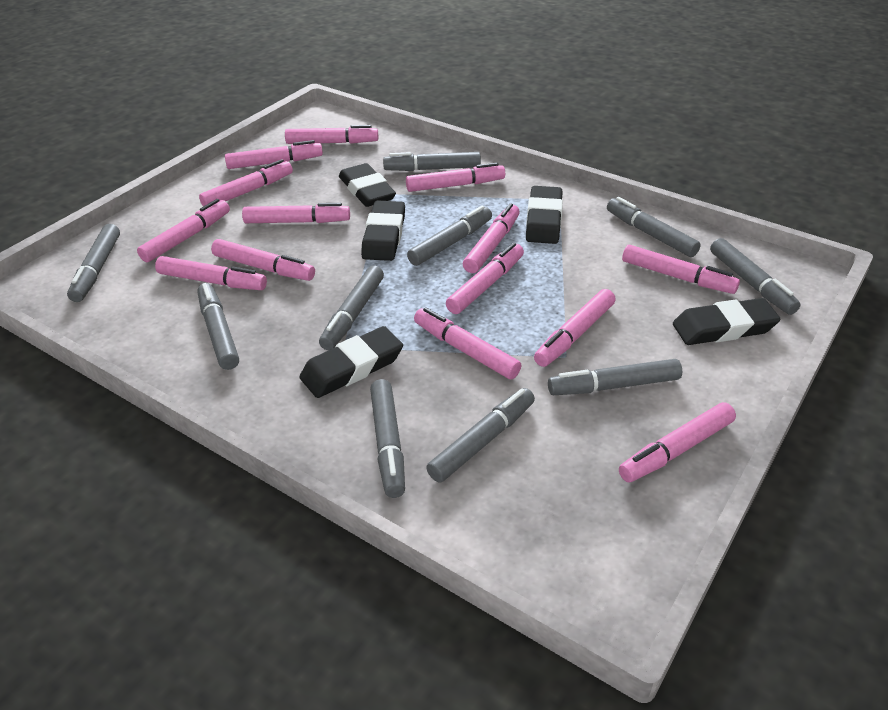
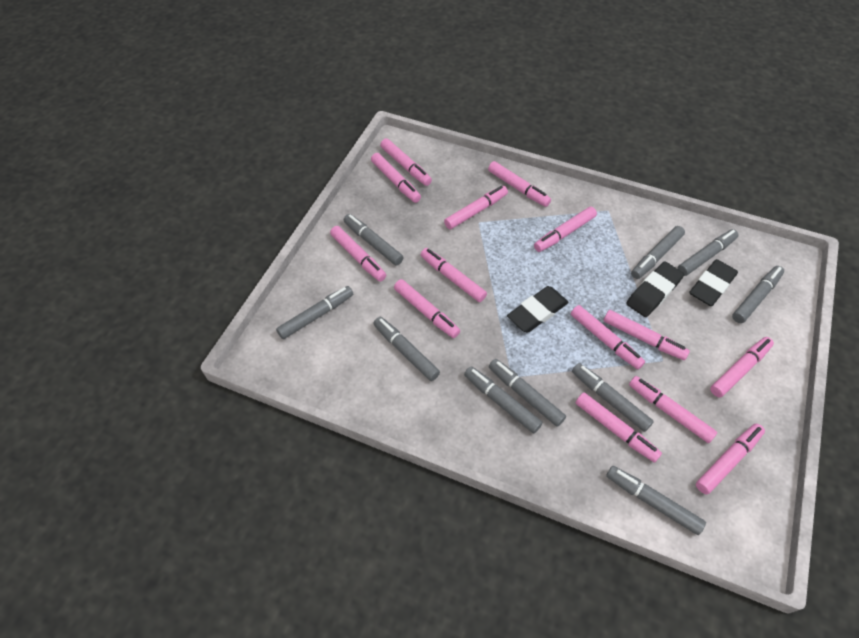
black eraser: [299,326,403,398] [339,163,396,207] [361,201,405,261] [526,186,563,244] [673,298,780,345] = 5 -> [507,286,569,333] [626,261,684,317] [689,259,738,306] = 3

